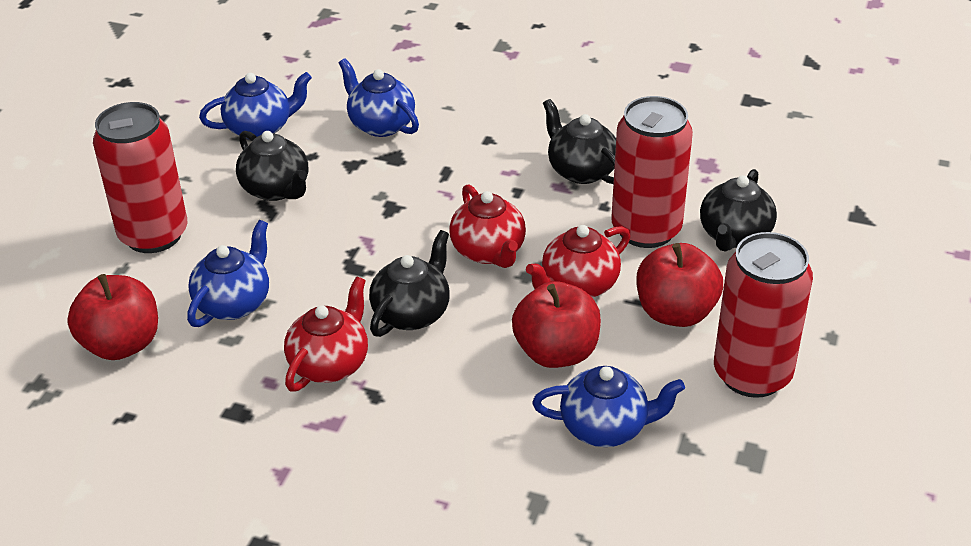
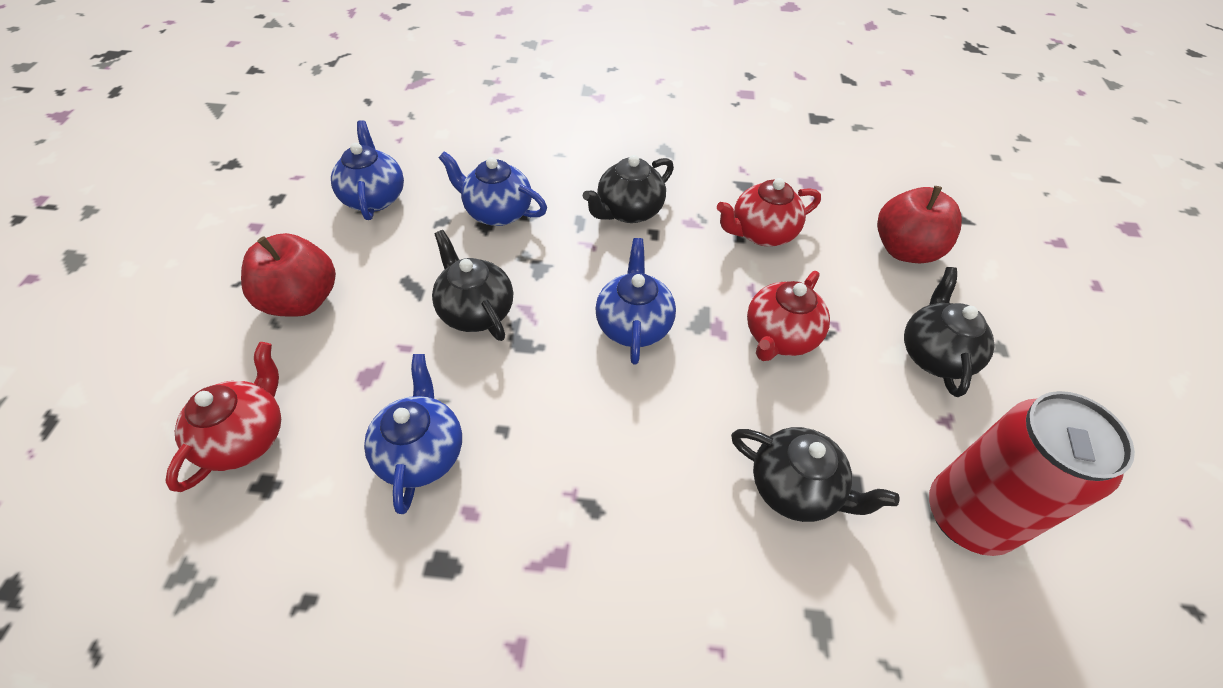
red apple: [67,274,158,360] [512,281,601,368] [637,243,723,327] = 3 -> [241,233,336,316] [877,186,962,264] = 2
red can: [93,102,187,253] [611,96,693,248] [714,232,813,398] = 3 -> [929,391,1135,556] = 1

